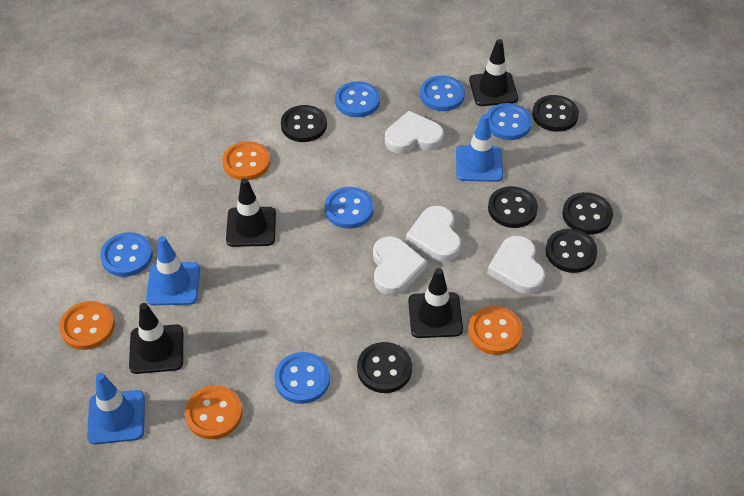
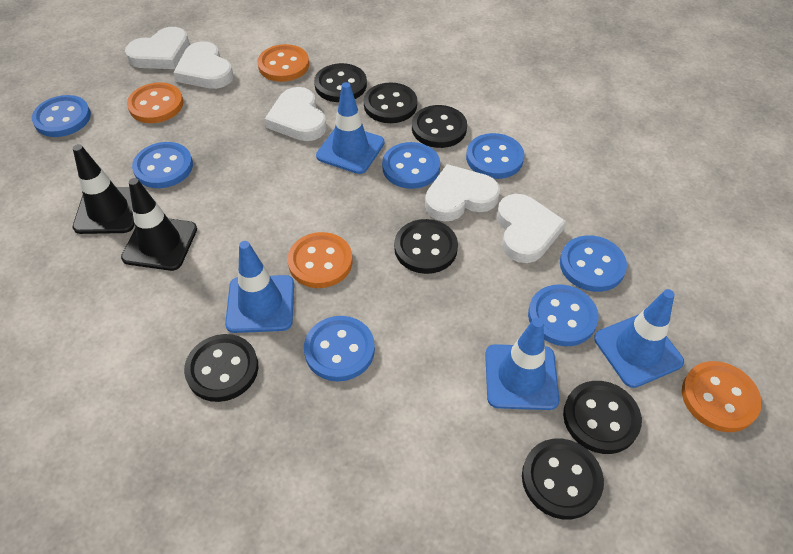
black button: [281,105,327,142] [357,342,412,393] [488,186,538,228] [532,95,579,132] [546,229,598,273] [562,192,613,234] = 6 -> [184,334,258,402] [314,63,367,102] [364,82,417,123] [394,219,458,274] [412,105,467,148] [522,439,604,519] [563,381,642,454] = 7
black traffic cone: [129,303,183,374] [226,178,276,247] [408,268,463,338] [469,39,518,106] = 4 -> [73,144,135,234] [121,178,197,271] = 2
blue button: [100,232,153,277] [274,352,330,404] [325,187,374,229] [335,81,380,117] [420,76,465,111] [487,103,532,140] = 6 -> [32,95,91,137] [132,142,193,188] [304,316,375,381] [382,142,440,189] [466,133,524,179] [528,284,598,346] [560,235,627,292] = 7
blue traffic cone: [87,373,145,444] [146,236,200,305] [456,114,503,182] = 3 -> [225,241,294,333] [316,82,385,174] [485,318,560,410] [594,289,684,388] = 4
white heart: [373,236,427,295] [385,111,444,154] [406,206,461,262] [487,236,545,294] = 4 -> [125,27,190,69] [173,41,234,89] [265,87,327,141] [425,164,500,222] [497,194,566,263] = 5

